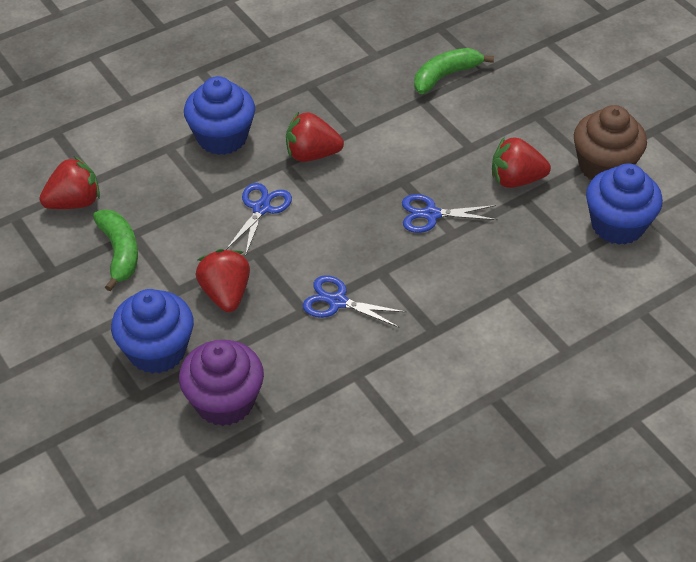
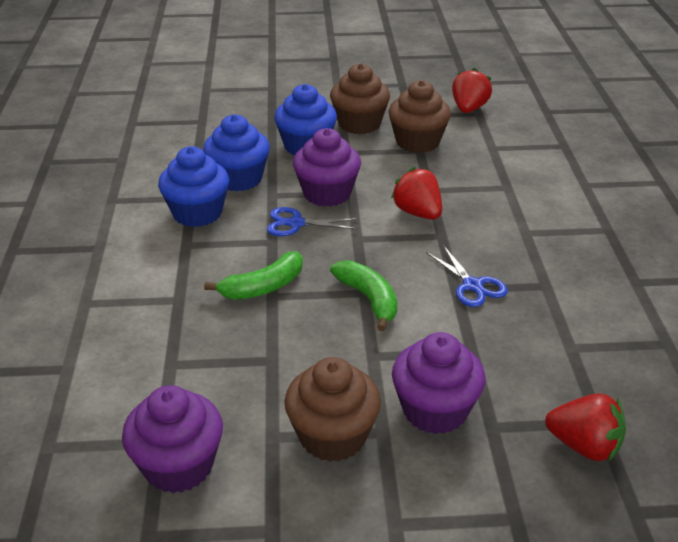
blue scissors: [226,183,292,257] [303,275,406,328] [402,194,498,233] = 3 -> [267,207,358,236] [426,245,508,307] = 2
brown cupcake: [574,105,647,180] = 1 -> [284,357,381,462] [330,63,390,134] [388,80,451,153] = 3
purple cupcake: [179,340,264,426] = 1 -> [122,385,223,493] [293,128,361,207] [392,332,486,434] = 3
red strawberry: [39,156,100,209] [196,249,250,312] [286,112,344,162] [492,137,551,188] = 4 -> [391,167,442,220] [452,68,492,113] [545,393,626,462] = 3

